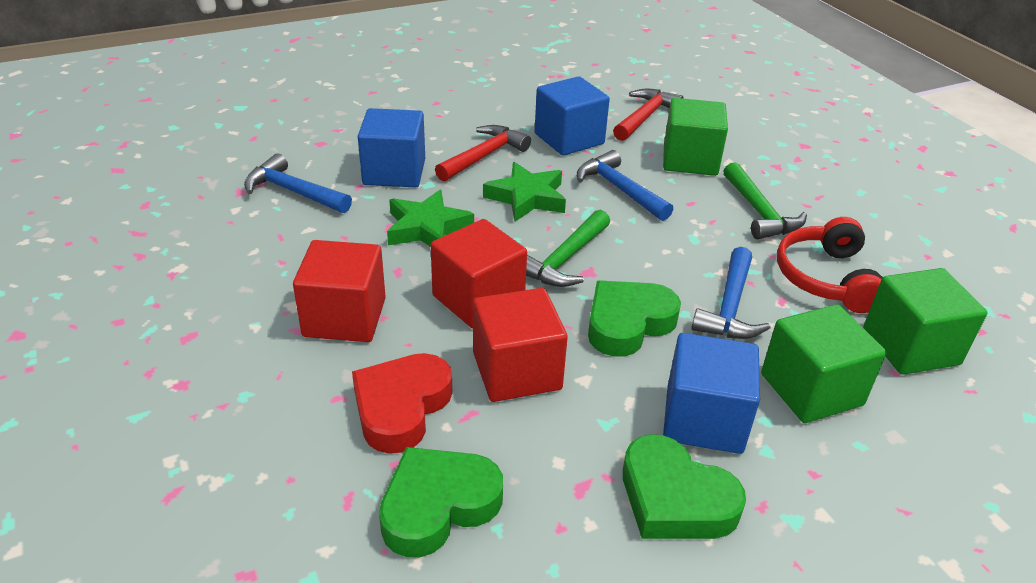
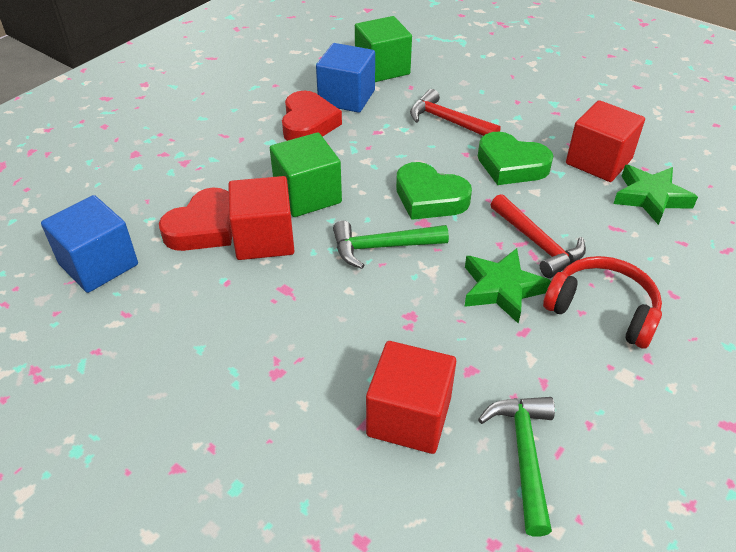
blue cube: [358,108,425,187] [535,76,610,156] [663,333,760,454] = 3 -> [41,195,138,293] [316,43,375,113] = 2
blue hammer: [244,153,352,213] [577,150,673,221] [691,247,771,339] = 3 -> none = 0
green cube: [663,98,728,176] [761,304,887,423] [863,268,988,375] = 3 -> [270,133,342,217] [355,16,412,82] = 2
green heart: [379,447,503,557] [588,281,681,357] [623,434,746,539] = 3 -> [396,162,472,220] [478,132,553,185] = 2
red heart: [352,353,452,454] = 1 -> [159,188,232,251] [282,91,342,141] = 2

